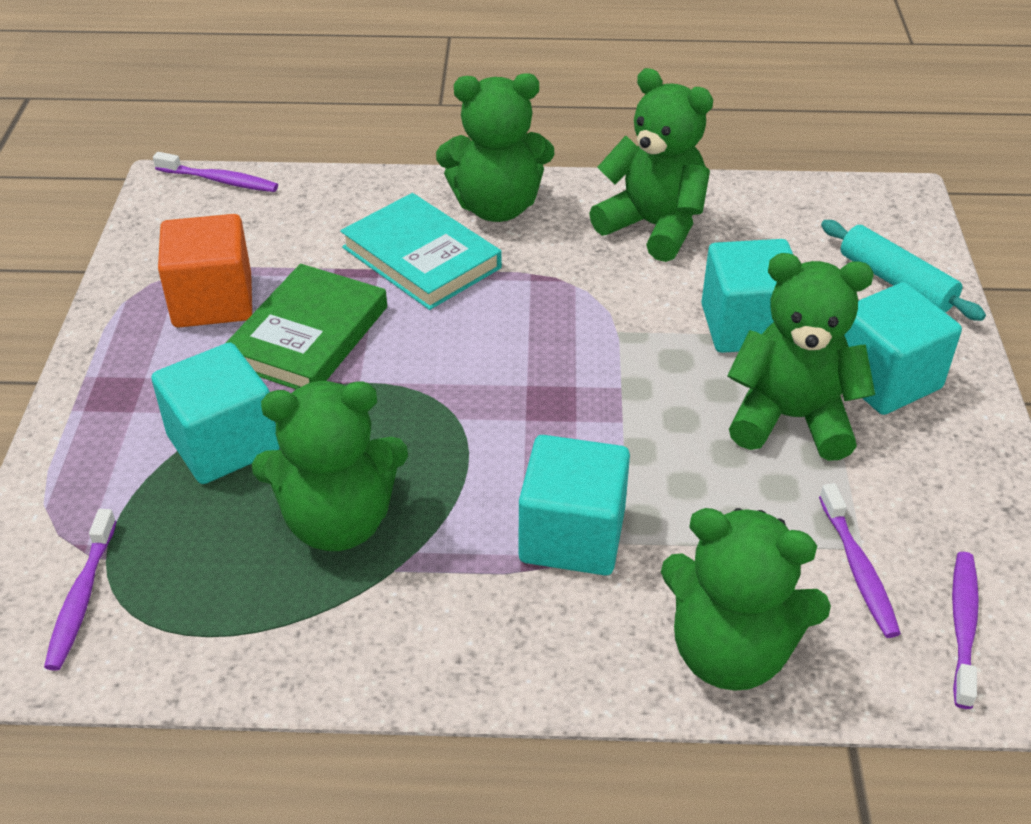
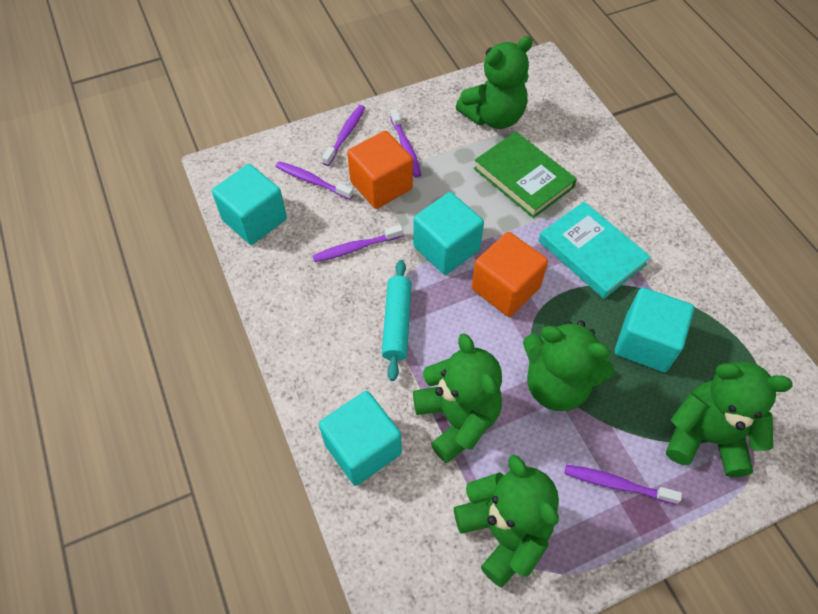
orange cube: [158,214,252,328] = 1 -> [347,131,413,209] [472,232,548,317] = 2
purple toothbrush: [44,509,117,671] [153,152,278,192] [819,483,901,638] [952,552,979,709] = 4 -> [275,161,354,200] [313,225,403,262] [322,105,365,166] [390,109,421,178] [565,465,682,505] = 5

